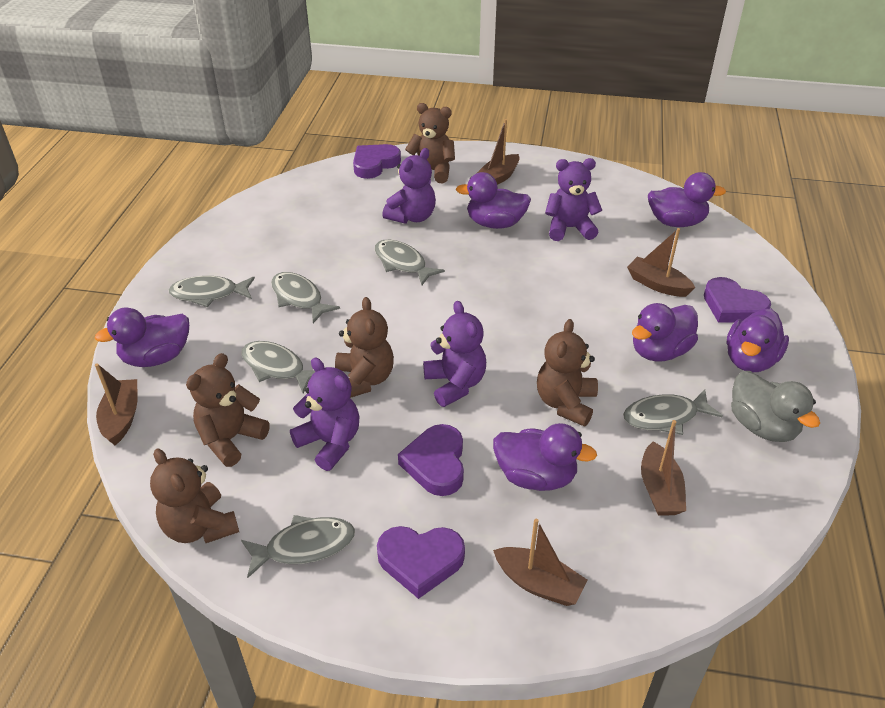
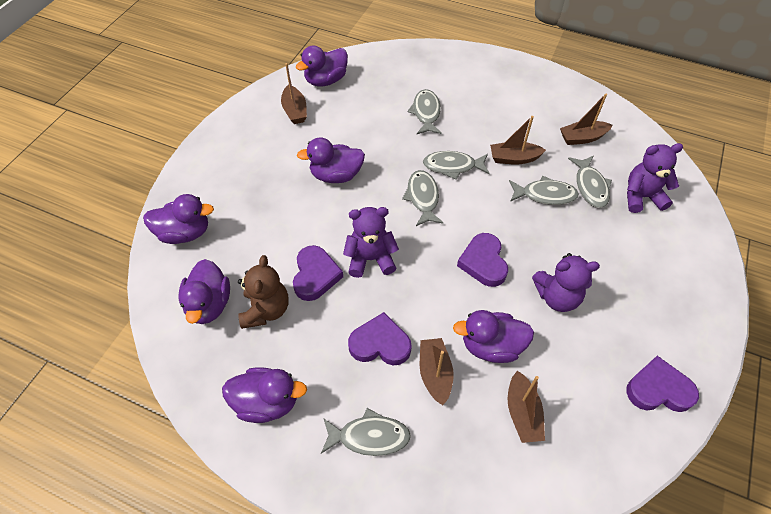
brown teddy bear: [150,448,239,543] [186,353,270,467] [335,297,394,398] [405,103,455,183] [537,319,598,427] = 5 -> [238,255,288,329] = 1
grey duck: [731,371,820,442] = 1 -> none = 0
purple teddy bear: [290,357,359,471] [382,148,436,224] [423,301,486,407] [545,158,602,241] = 4 -> [343,207,399,278] [532,253,600,312] [627,143,683,213] = 3

